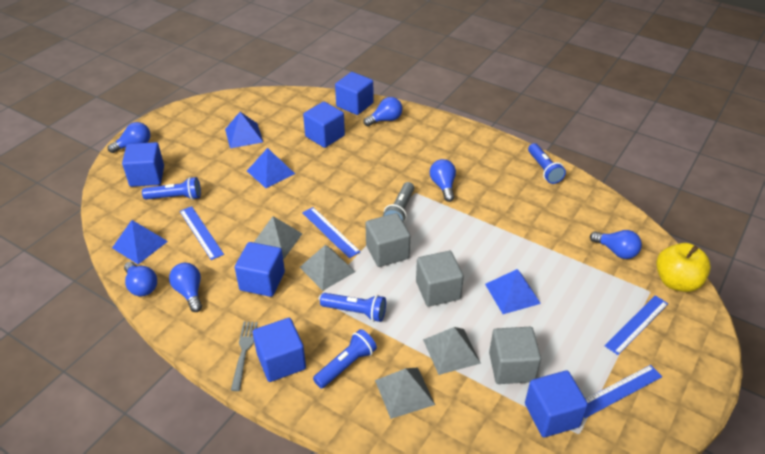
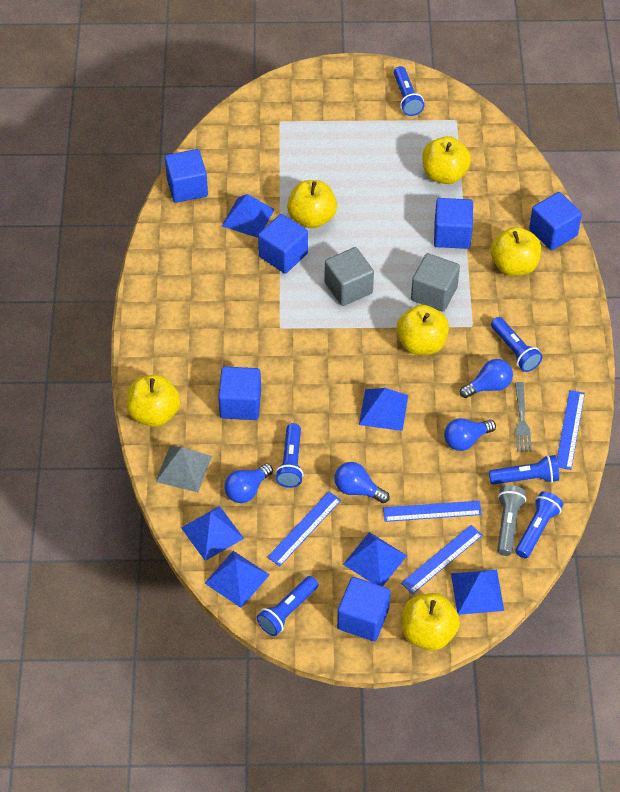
blue flashlight: [142,177,201,200] [313,329,377,389] [320,293,386,322] [528,143,566,184] = 4 -> [257,576,318,636] [275,423,304,488] [394,66,424,116] [489,455,559,484] [491,317,543,372] [515,491,563,558] = 6
blue light bulb: [108,122,151,153] [124,262,157,296] [169,263,202,312] [363,97,402,126] [430,159,456,202] [590,230,642,259] = 6 -> [224,464,273,503] [334,462,390,503] [444,418,496,451] [460,359,513,398] = 4
blue pyramid: [112,220,168,264] [225,112,263,148] [247,148,295,188] [485,269,541,314] = 4 -> [181,506,244,561] [205,551,270,608] [222,194,275,238] [343,532,407,586] [359,388,408,431] [451,570,504,615] = 6
grey cube: [365,213,410,267] [416,251,464,307] [489,327,541,384] = 3 -> [325,247,374,306] [411,253,460,312] = 2
grey pyramid: [254,216,302,259] [300,245,355,291] [375,367,435,419] [423,327,481,375] = 4 -> [156,446,212,492] = 1
yellow apple: [656,243,711,292] = 1 -> [126,375,180,427] [287,180,337,228] [396,305,449,355] [402,593,460,651] [422,136,471,184] [491,227,541,276] = 6

